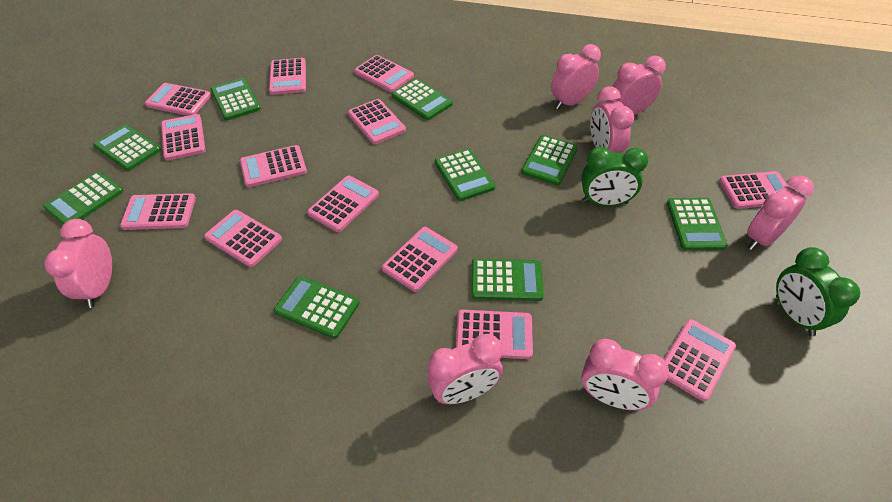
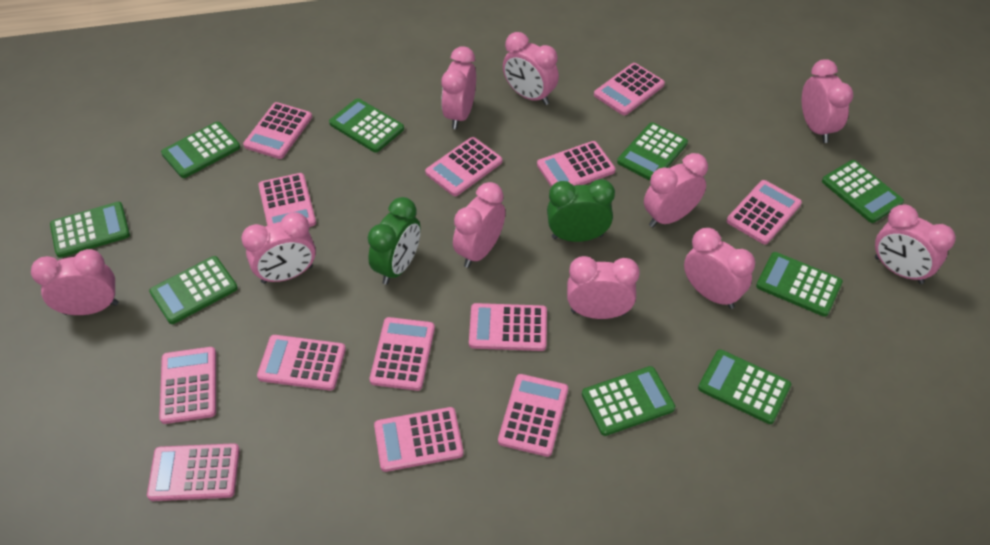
pink clock: [44,219,112,308] [427,334,503,404] [551,44,601,110] [581,339,669,410] [590,86,634,153] [612,56,666,115] [747,175,814,250] = 7 -> [31,249,119,315] [241,212,316,284] [441,46,476,129] [453,182,506,268] [503,32,559,105] [567,256,640,319] [644,153,708,228] [684,228,755,309] [802,59,853,143] [875,204,956,284] = 10

